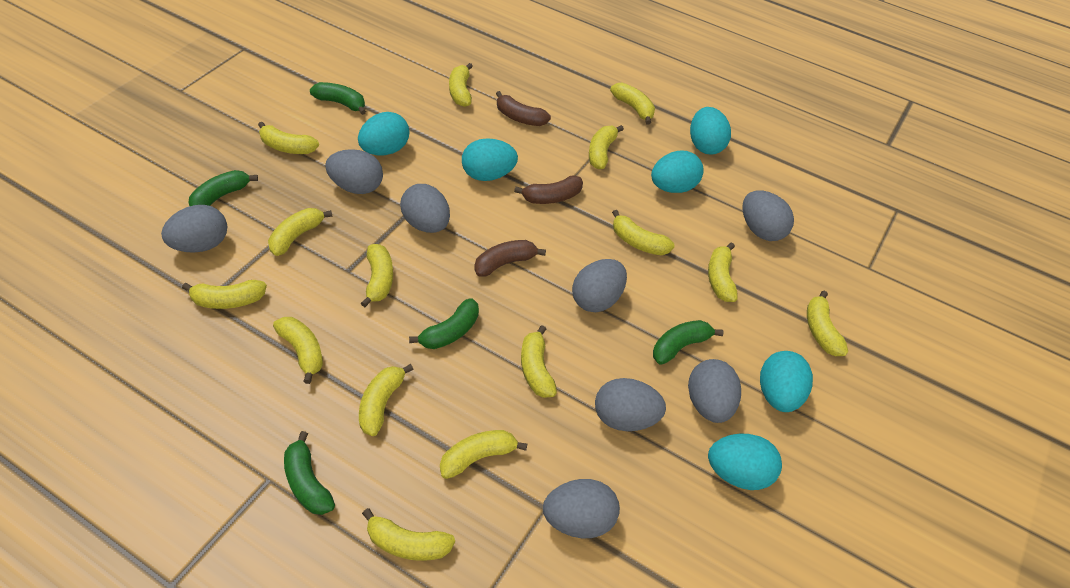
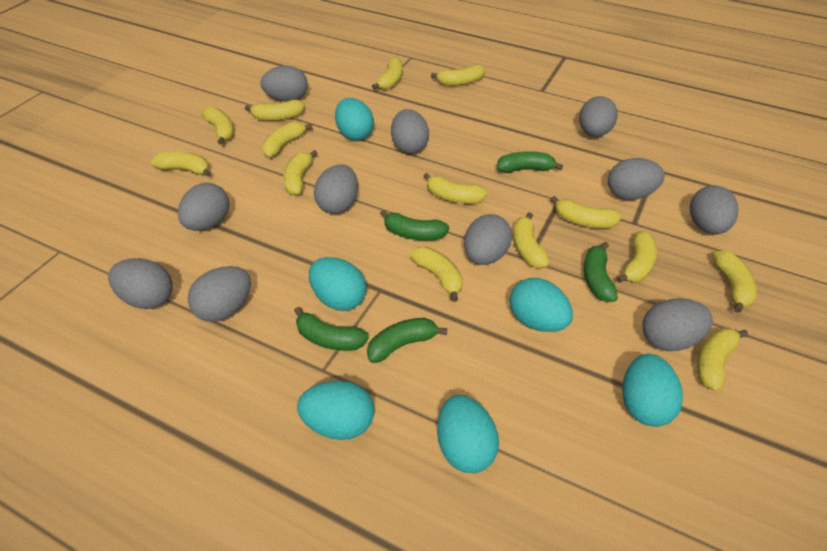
brown banana: [474,240,546,277] [496,91,551,126] [514,175,583,204] = 3 -> none = 0
grey egg: [161,205,227,253] [325,149,383,194] [400,184,450,233] [543,479,620,538] [572,259,627,312] [595,378,666,431] [688,359,741,423] [742,190,794,241] = 8 -> [108,258,173,309] [178,183,229,231] [188,266,251,322] [260,66,308,102] [314,164,358,214] [391,109,429,154] [464,214,512,265] [579,96,618,137] [608,158,665,200] [642,298,713,351] [690,185,738,234] = 11
yellow banana: [182,280,267,309] [258,122,319,154] [268,208,332,256] [273,317,323,384] [359,364,414,436] [361,244,393,307] [362,508,455,561] [440,430,527,479] [449,63,473,107] [521,325,557,398] [589,125,624,169] [610,83,655,125] [612,210,674,255] [708,242,738,302] [807,291,848,356] = 15 -> [151,151,211,177] [202,107,234,145] [245,99,305,121] [262,122,312,158] [283,150,318,195] [372,57,402,90] [409,247,463,302] [423,173,488,203] [431,65,485,86] [513,212,549,268] [550,196,622,228] [617,231,657,283] [697,328,748,391] [713,250,757,313] = 14

